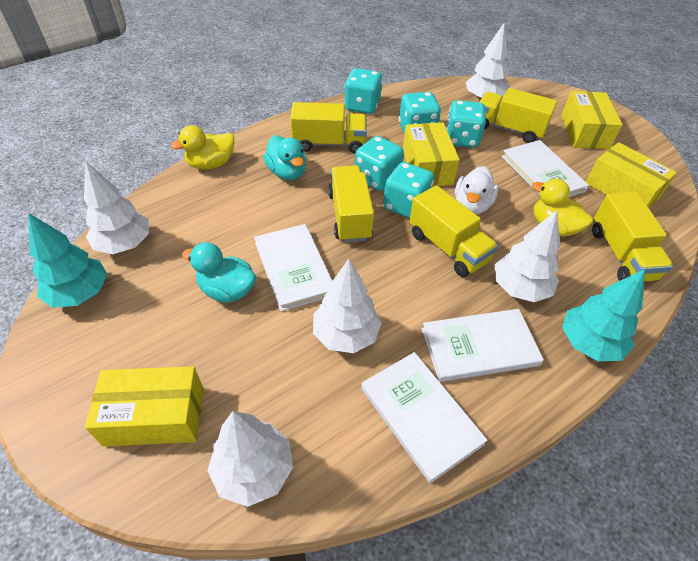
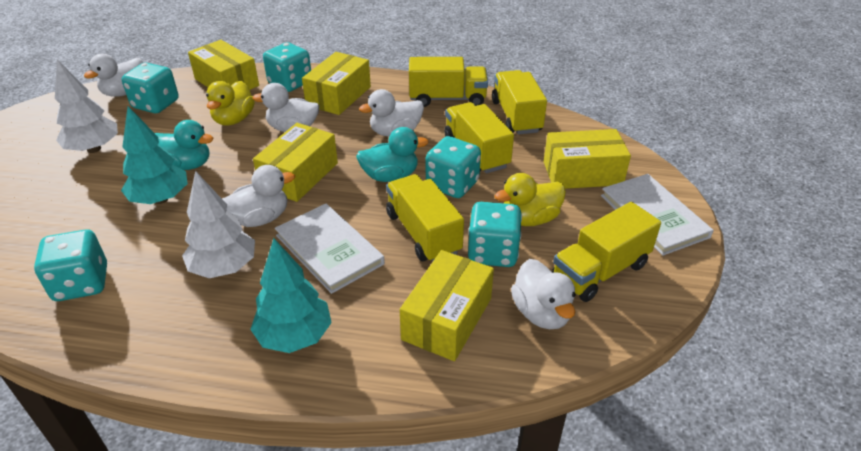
white book: [254,224,332,311] [361,352,487,483] [422,309,544,382] [501,140,589,197] = 4 -> [275,203,385,294] [601,174,714,256] = 2
white duck: [455,166,499,214] = 1 -> [84,54,144,97] [222,165,295,227] [252,83,319,132] [359,89,424,137] [511,259,576,329] = 5
white tree: [84,162,149,254] [207,411,293,507] [313,259,382,353] [466,22,510,100] [495,210,560,302] = 5 -> [55,59,118,153] [182,171,255,278] = 2
yellow box: [85,366,203,447] [403,123,459,187] [561,91,623,149] [586,142,677,208] = 4 -> [188,40,259,90] [253,123,338,202] [302,52,371,115] [400,250,494,361] [544,129,631,189] = 5

